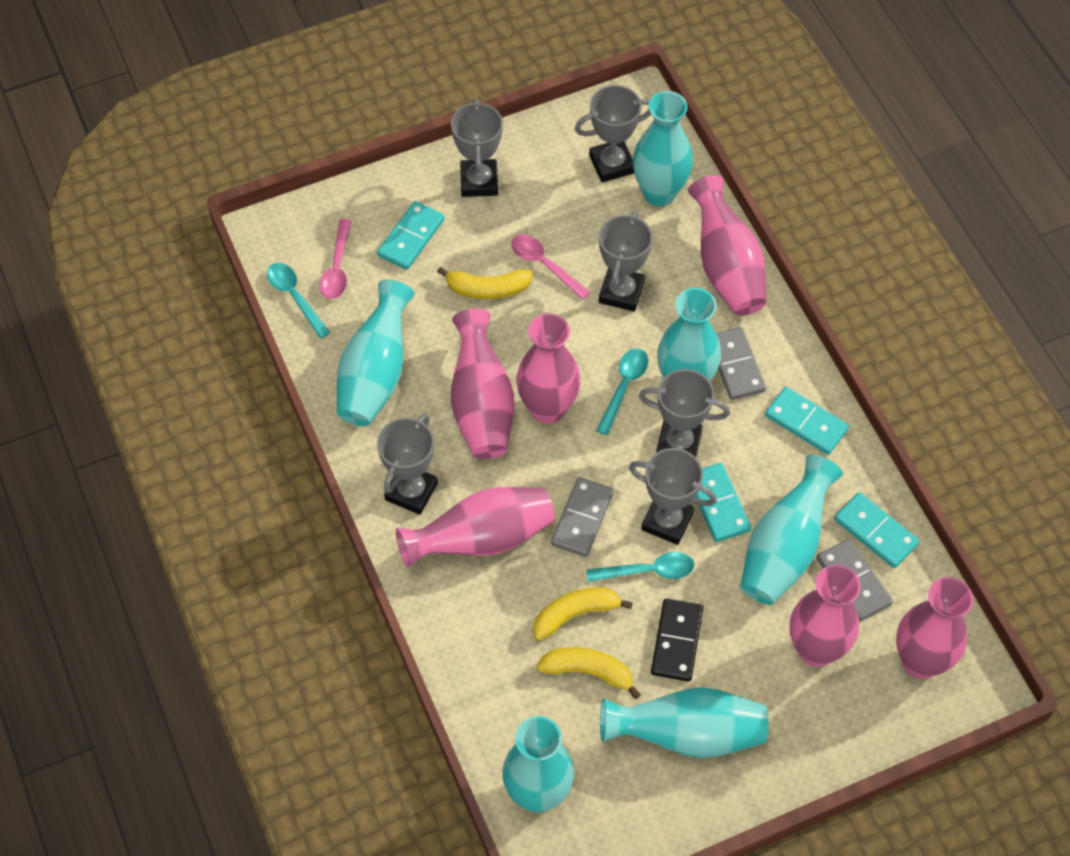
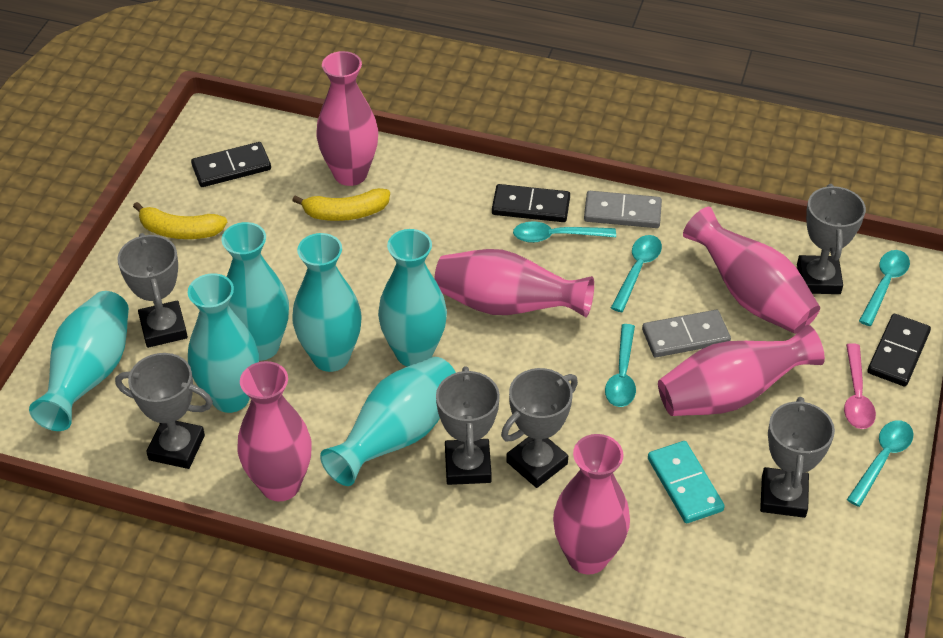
black domino: [651,599,703,681] = 1 -> [191,142,271,187] [492,184,570,222] [868,314,931,387] = 3
grey domino: [551,477,614,557] [716,327,766,400] [817,539,893,621] = 3 -> [584,191,662,228] [642,310,731,357] = 2
pink spoon: [319,219,351,299] [511,234,591,300] = 2 -> [844,343,876,429] = 1
turquoise domino: [377,201,445,270] [695,463,751,542] [765,387,849,455] [834,492,920,568] = 4 -> [648,441,725,523] = 1
turquoise spoon: [267,263,330,339] [586,552,694,582] [596,348,648,435] = 3 -> [513,221,616,243] [605,324,636,407] [611,235,662,312] [847,420,914,507] [859,250,910,326] = 5
yellow banana: [437,267,533,299] [533,587,633,641] [537,647,641,699] = 3 -> [133,202,227,239] [292,188,390,221] = 2

